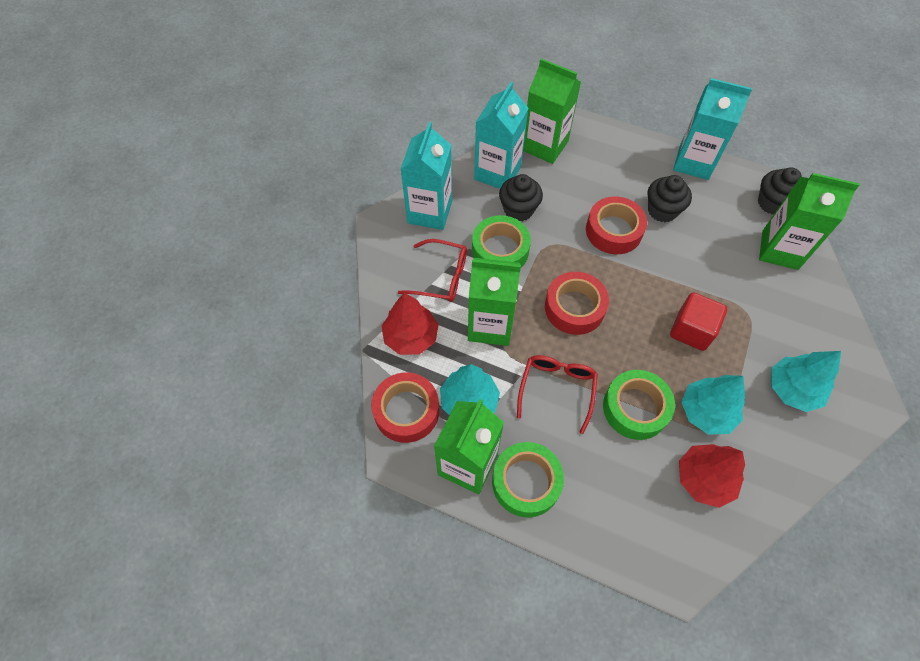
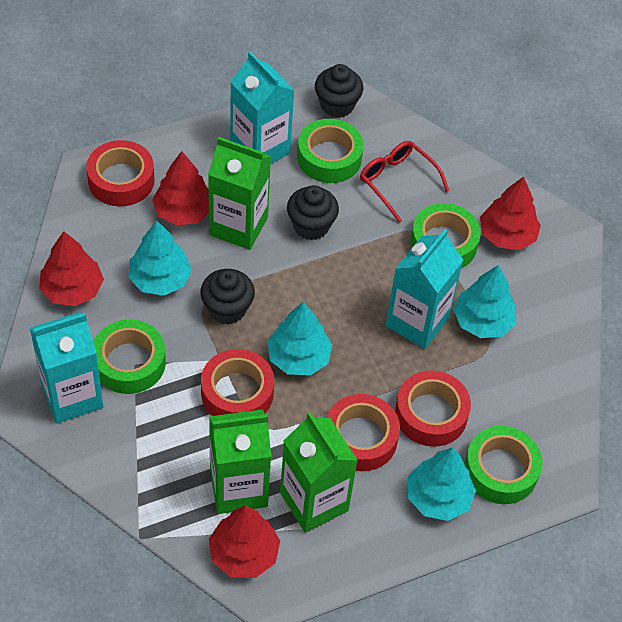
green carton: [434,399,504,494] [468,258,521,346] [523,58,581,164] [759,173,860,270] = 4 -> [208,137,271,250] [209,409,271,514] [280,412,358,533] = 3
green tape: [472,215,531,267] [492,442,564,518] [603,370,675,440] = 3 -> [93,319,166,394] [297,119,364,183] [411,203,481,268] [464,426,543,504] = 4
red cube: [670,292,727,351] = 1 -> none = 0
red glasses: [398,239,467,302] [517,355,598,434] = 2 -> [360,141,449,223] = 1
red tape: [371,372,439,443] [545,272,609,335] [586,196,647,254] = 3 -> [87,140,155,206] [201,349,274,416] [327,394,400,471] [395,371,471,447] = 4
red tree: [382,293,439,355] [679,444,745,508] = 2 -> [39,231,104,306] [152,151,209,226] [209,506,280,578] [480,177,541,250] = 4
turquoise tree: [440,364,500,415] [681,375,745,435] [771,351,841,412] = 3 -> [128,221,192,296] [267,302,333,375] [408,447,476,521] [453,265,516,338] = 4

